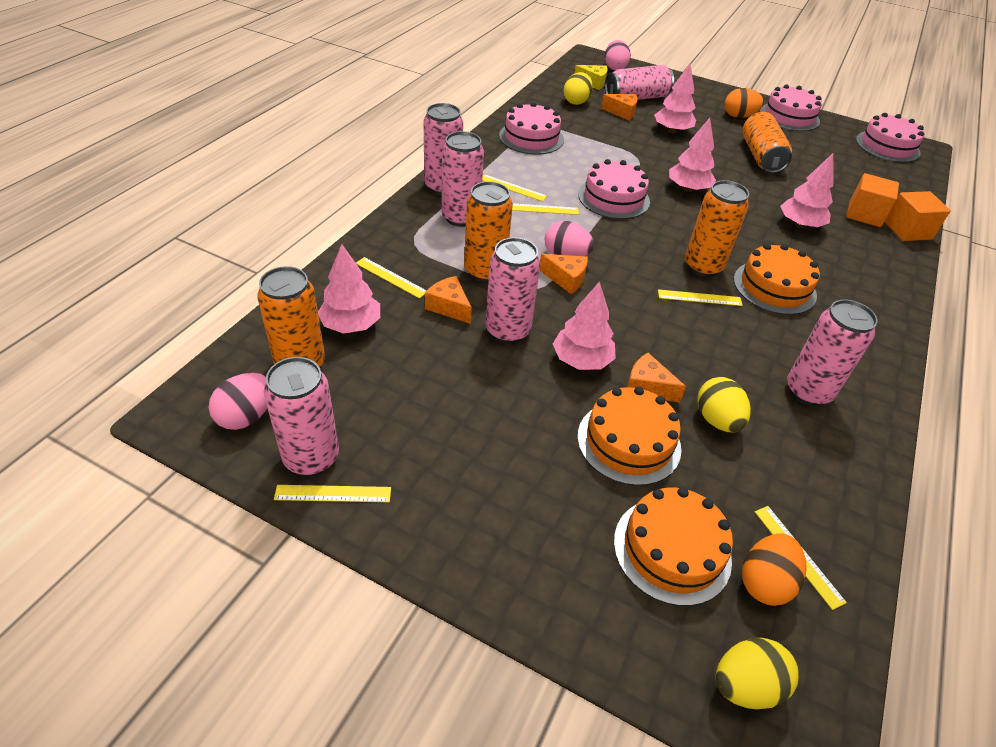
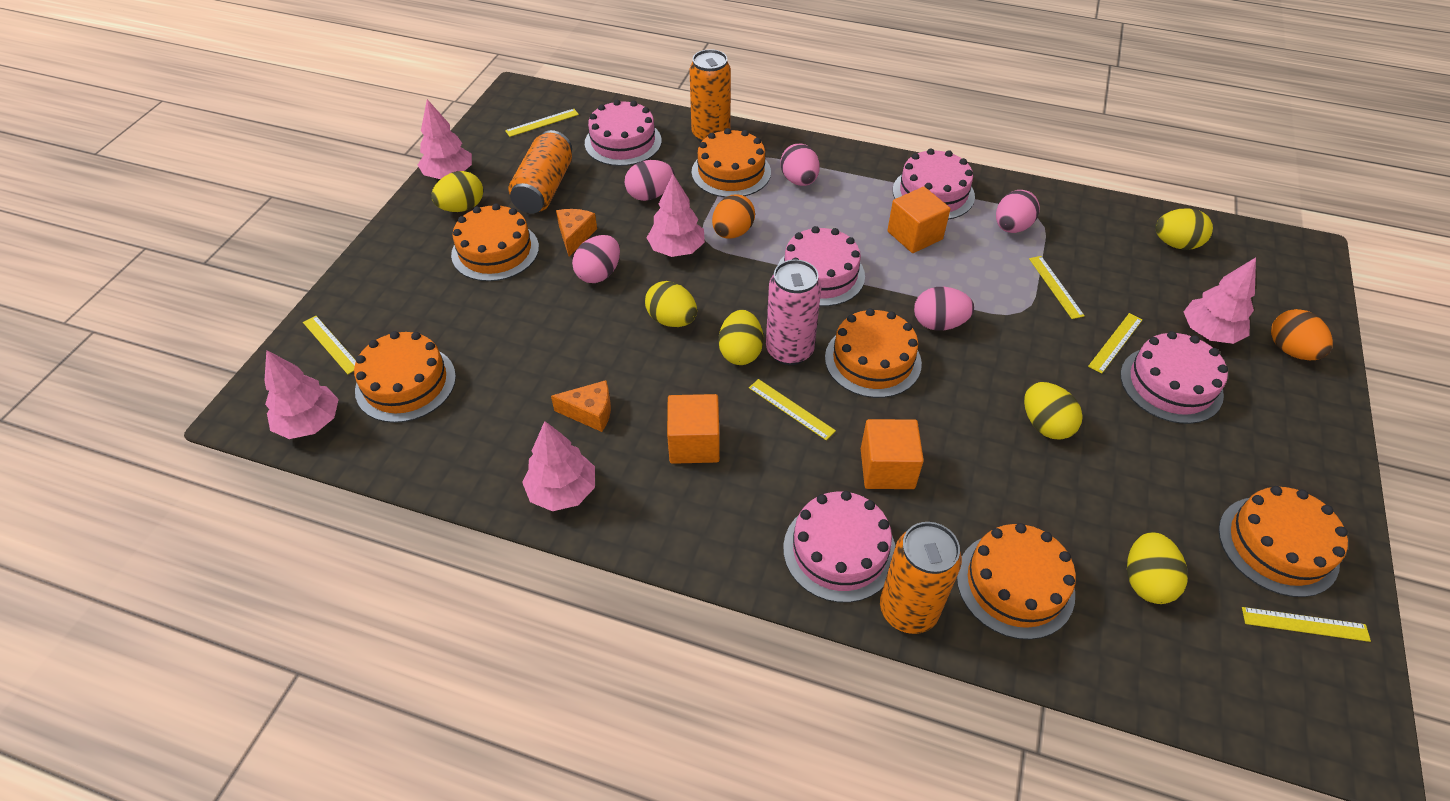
orange cake: [577,387,681,486] [614,487,733,606] [734,244,820,315] = 3 -> [354,331,456,423] [451,203,539,281] [692,128,771,197] [825,308,922,398] [957,523,1076,640] [1219,486,1348,597] = 6
orange can: [257,266,325,367] [464,181,513,282] [685,180,749,277] [742,112,792,173] = 4 -> [508,130,572,214] [689,49,731,142] [880,522,962,634] = 3
orange cheese: [425,276,472,324] [540,254,588,294] [601,94,638,120] [627,353,686,402] = 4 -> [551,380,611,432] [556,209,597,256] = 2
orange cube: [846,173,899,227] [885,191,951,241] = 2 -> [667,394,720,464] [861,419,924,489] [887,187,951,253] = 3
pink cake: [499,102,564,155] [578,159,650,219] [760,84,822,131] [856,113,925,163] = 4 -> [585,100,662,166] [778,226,865,306] [783,491,896,603] [893,148,975,220] [1120,331,1228,424] = 5
pink can: [264,357,339,476] [424,103,463,195] [441,131,484,227] [485,237,540,344] [605,65,674,100] [787,300,878,406] = 6 -> [766,259,822,365] = 1
pink egg: [209,373,267,430] [545,221,594,256] [604,40,631,70] = 3 -> [572,235,620,283] [624,160,675,201] [780,144,820,186] [914,287,974,331] [996,190,1040,233] = 5
yellow cheese: [574,65,608,90] = 1 -> none = 0
yellow egg: [564,72,593,105] [697,377,751,432] [716,638,799,709] = 3 -> [431,171,483,212] [645,281,697,327] [718,310,763,365] [1024,382,1083,440] [1127,532,1188,604] [1155,208,1213,250] = 6

